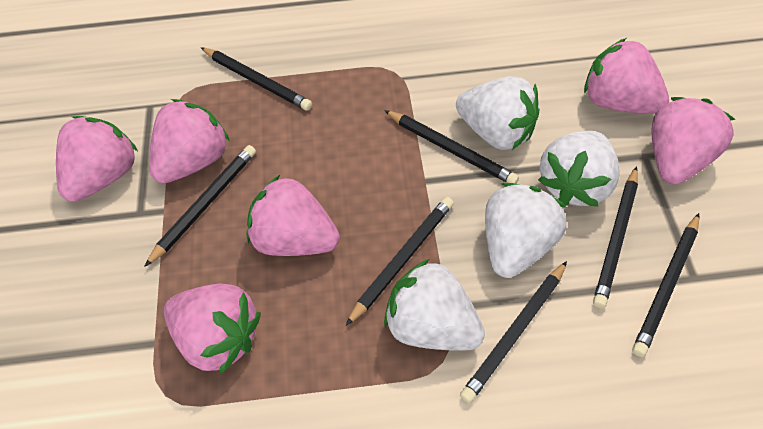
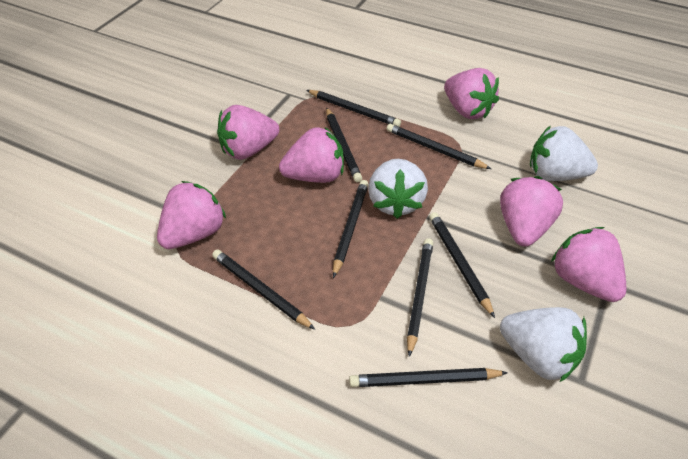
black pencil: [144,145,256,267] [201,47,312,111] [346,197,454,326] [384,110,519,184] [460,261,567,403] [593,166,638,309] [632,213,700,357] = 7 -> [212,250,315,330] [306,90,401,127] [326,107,362,182] [333,180,369,278] [349,368,508,387] [387,124,491,169] [407,238,433,357] [429,212,495,318] = 8
white strawberry: [384,259,485,351] [456,76,539,150] [485,183,566,278] [538,131,620,207] = 4 -> [368,159,428,219] [500,307,587,382] [530,126,598,181] = 3

